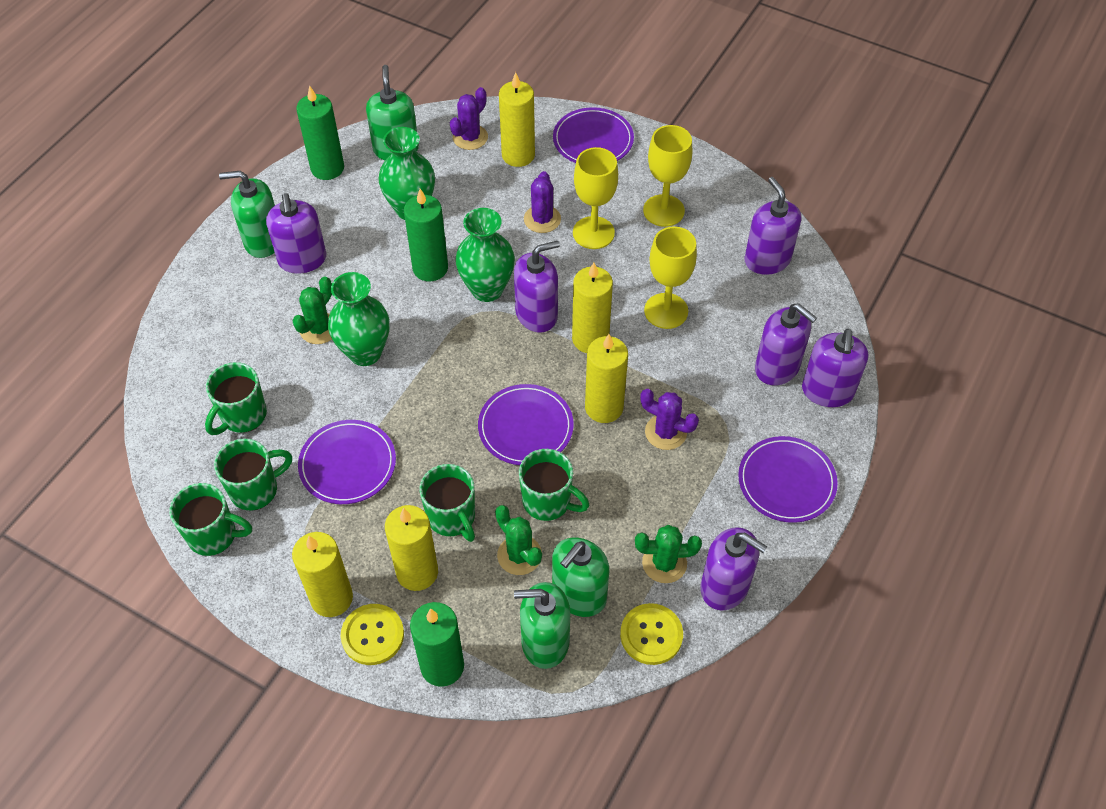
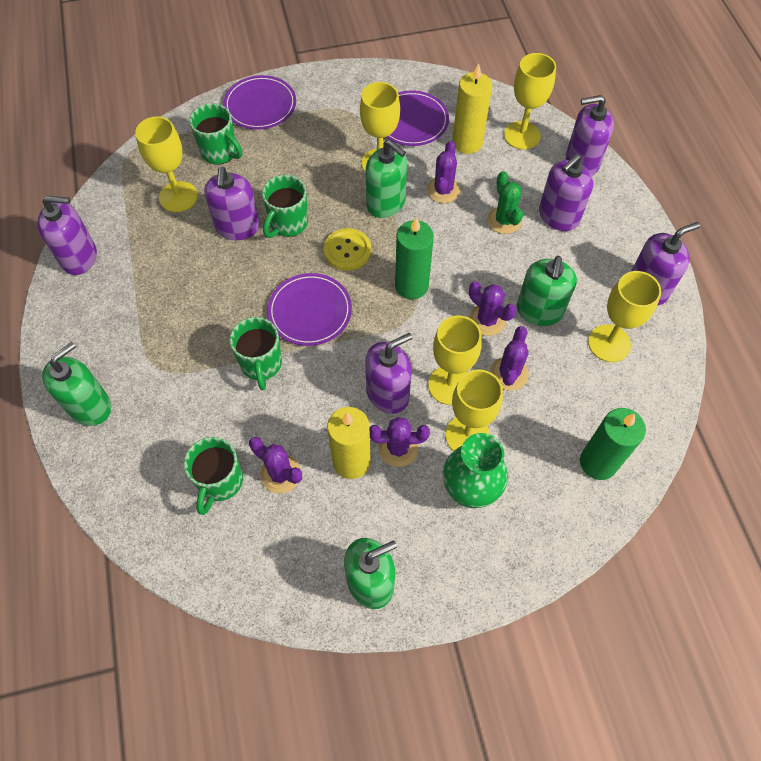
green cactus: [292,277,332,344] [495,505,542,575] [635,525,702,583] = 3 -> [487,171,523,234] = 1
green candle: [296,85,344,180] [404,189,448,281] [410,602,464,687] = 3 -> [395,217,434,299] [580,408,646,480] = 2
green mug: [169,483,252,556] [205,362,267,435] [214,439,292,511] [419,464,475,542] [519,449,590,521] = 5 -> [184,437,243,515] [189,103,242,165] [230,317,282,390] [262,175,308,238] = 4
green vase: [328,272,390,366] [379,127,435,220] [455,208,515,302] = 3 -> [443,433,508,508] = 1
purple cactus: [450,87,488,150] [524,171,561,233] [640,389,699,450] = 3 -> [249,437,302,493] [370,417,430,467] [427,141,461,203] [469,281,517,336] [490,326,529,391] = 5
purple plate: [298,420,396,504] [478,384,574,465] [553,107,634,163] [738,436,838,523] = 4 -> [223,75,296,130] [267,273,352,346] [386,90,449,146] = 3
yellow button: [341,604,404,665] [620,603,683,665] = 2 -> [324,228,371,271] = 1
yellow candle: [292,532,353,617] [385,505,438,591] [499,72,535,167] [572,263,613,353] [585,334,628,423] = 5 -> [327,407,371,479] [452,63,492,154] = 2
yellow goblet: [573,147,618,249] [643,125,692,227] [644,226,697,329] = 3 -> [135,116,198,212] [360,82,400,173] [428,316,482,405] [445,369,503,451] [504,53,556,150] [588,271,661,362] = 6

